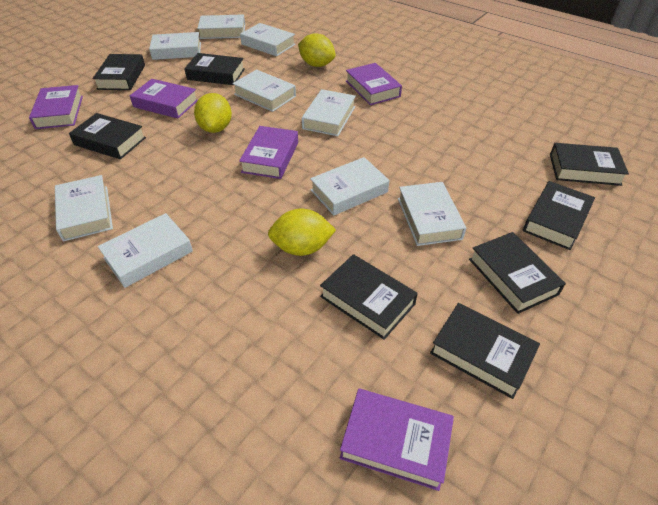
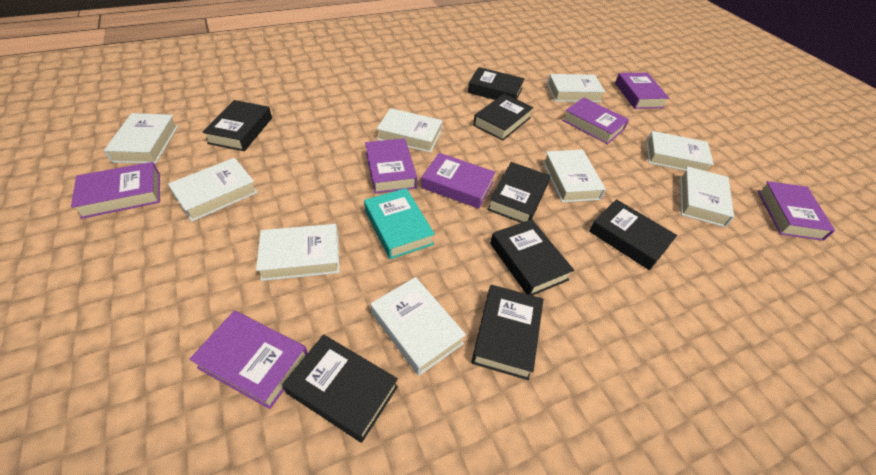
purple book: [29,85,83,129] [130,79,198,118] [239,126,298,179] [340,389,454,491] [346,63,402,105] = 5 -> [71,162,160,219] [189,310,308,409] [365,138,417,194] [421,153,496,209] [562,97,629,144] [615,73,669,109] [758,181,835,241] = 7
turquoise book: none = 0 -> [364,188,435,259] = 1
yellow lemon: [194,93,232,133] [268,209,336,256] [298,33,336,67] = 3 -> none = 0

